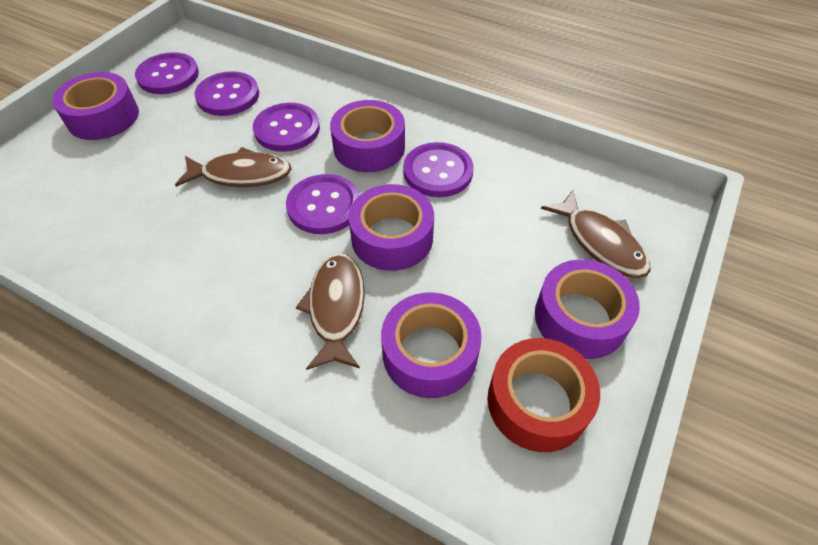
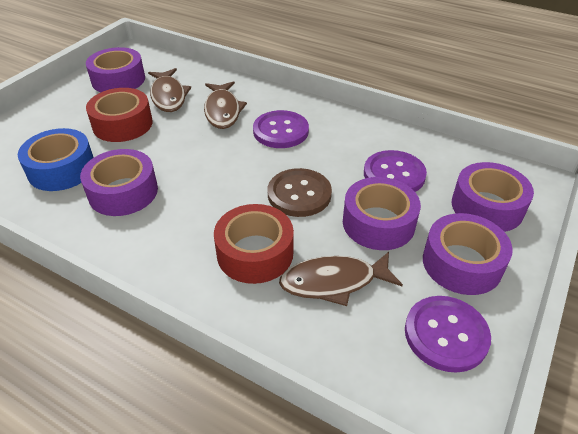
blue tape: none = 0 -> [18,128,94,191] = 1
brown button: none = 0 -> [268,168,332,217] = 1
purple button: [135,52,199,94] [194,71,259,116] [253,103,320,152] [286,174,359,234] [403,142,474,197] = 5 -> [253,110,309,148] [364,150,427,192] [405,296,491,373] = 3
red tape: [488,338,600,452] = 1 -> [86,88,153,142] [214,204,294,284] = 2

